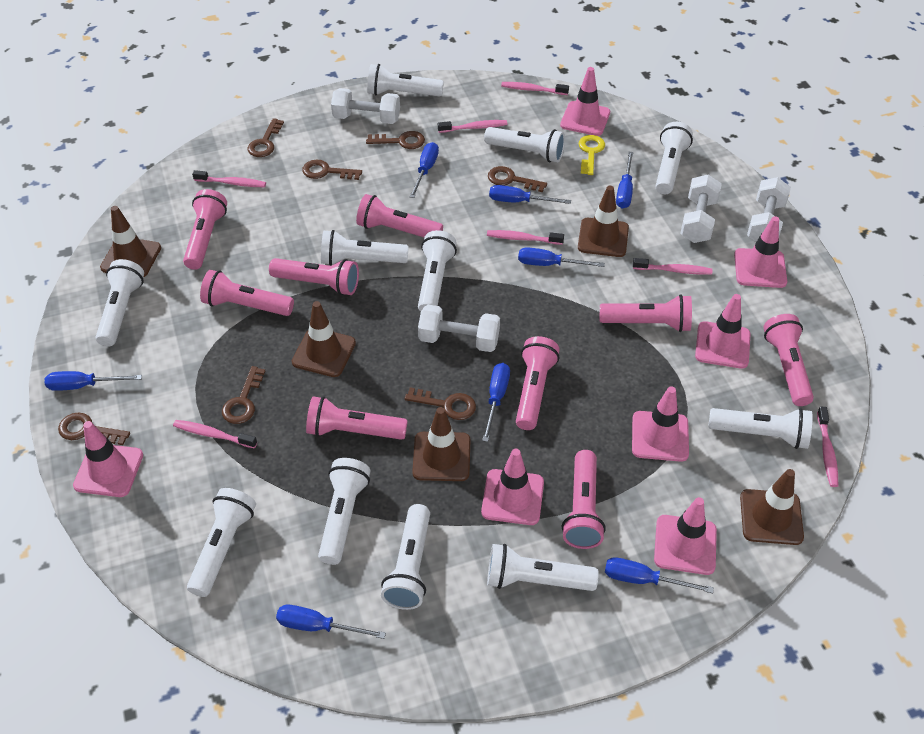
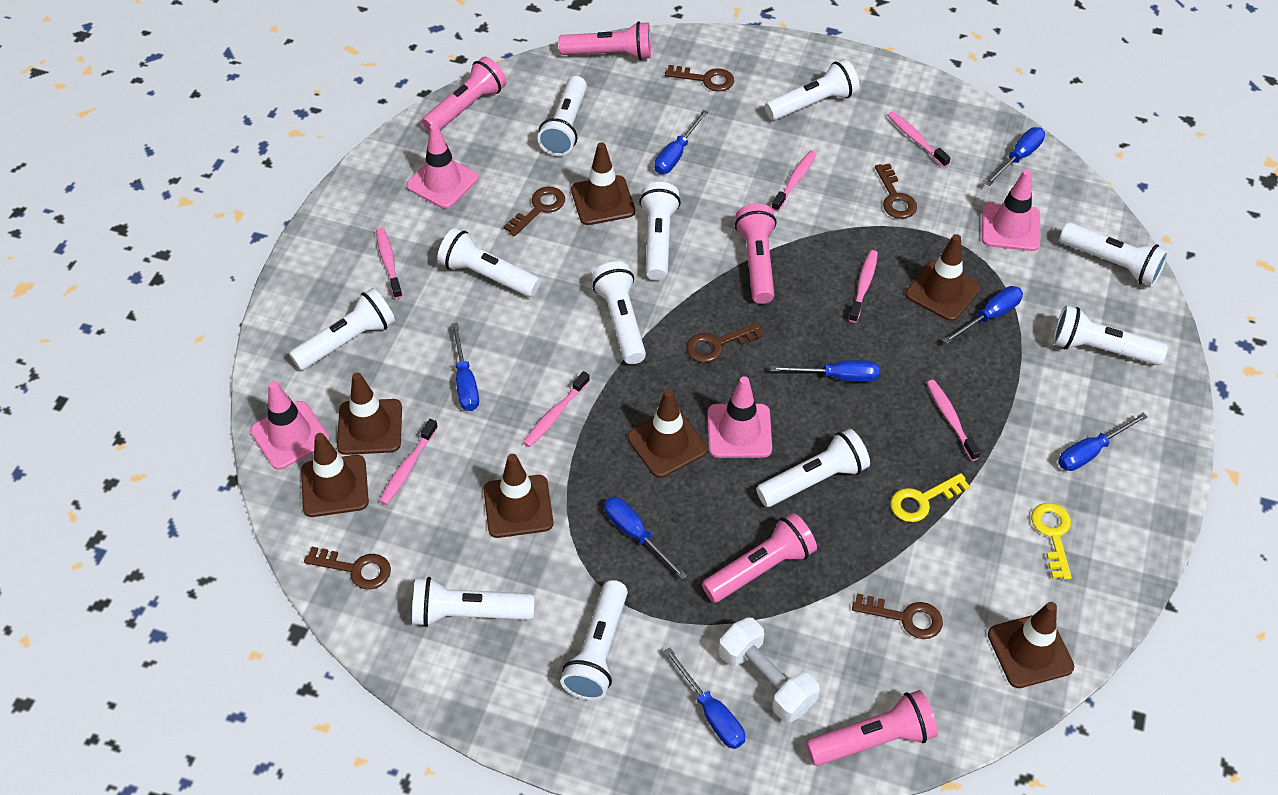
brown key: [58,413,130,445] [222,366,265,424] [248,118,284,157] [302,160,362,180] [366,131,425,149] [405,387,476,420] [488,166,547,192] = 7 -> [304,547,391,590] [504,187,565,236] [665,65,734,92] [686,323,763,363] [852,593,943,639] [875,163,917,219] = 6
brown traffic cone: [100,206,161,278] [292,301,356,377] [412,407,471,481] [578,186,629,257] [740,469,804,545] = 5 -> [301,433,369,517] [337,372,402,455] [484,454,553,538] [571,142,635,225] [627,389,708,478] [905,234,980,321] [988,602,1074,688] = 7
pink flashlight: [183,189,227,270] [200,270,294,316] [269,258,359,295] [306,396,408,440] [356,194,443,237] [516,336,560,430] [562,450,606,549] [600,294,692,332] [763,314,814,406] = 9 -> [422,57,507,132] [558,21,651,60] [702,513,817,603] [735,203,777,304] [806,690,938,766] = 5
pink traffic cone: [73,421,143,497] [481,449,544,525] [560,67,610,136] [632,386,689,462] [654,497,717,575] [695,294,751,369] [734,216,787,288] = 7 -> [250,381,330,470] [406,124,478,209] [708,376,772,458] [982,169,1040,251] = 4
white dumbbell: [331,88,400,124] [418,305,500,352] [680,175,722,243] [747,177,791,242] = 4 -> [719,617,820,723] = 1
yellow key: [579,135,605,175] = 1 -> [890,473,970,522] [1031,503,1072,580] = 2

